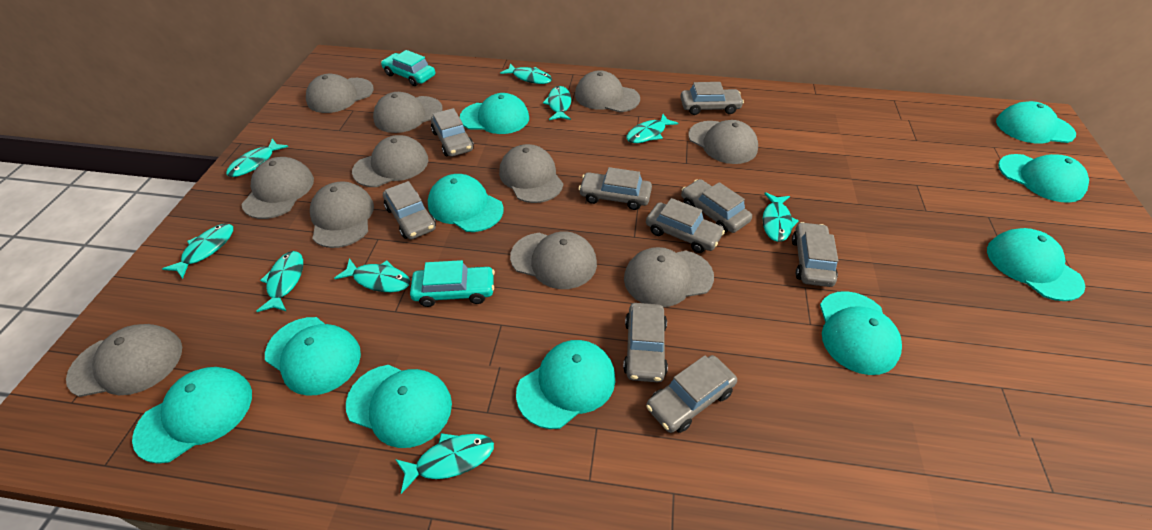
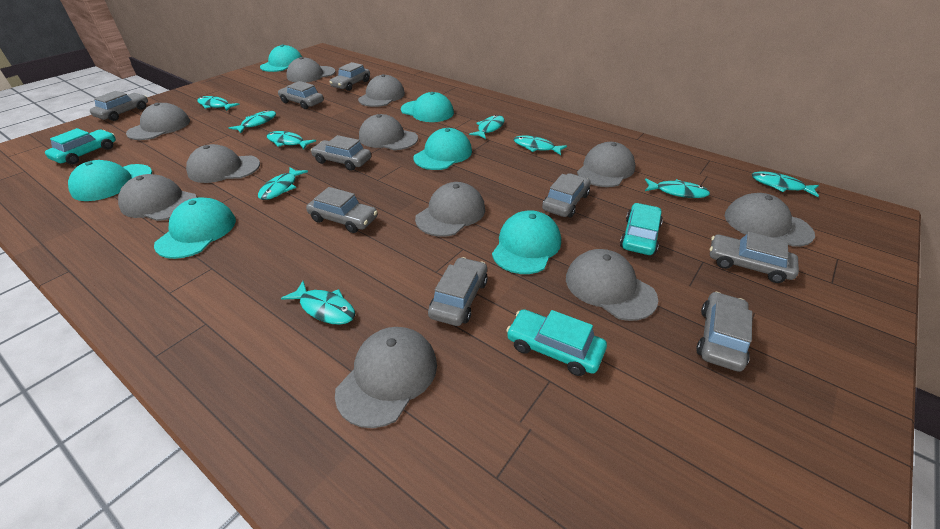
turquoise cap: [132,367,252,464] [265,317,361,396] [346,365,452,448] [428,174,504,232] [460,93,529,134] [516,340,615,429] [820,291,902,375] [987,228,1085,301] [996,101,1076,144] [998,154,1089,203] = 10 -> [68,160,152,201] [154,197,236,259] [260,44,302,72] [401,92,454,122] [413,128,472,170] [492,210,561,274] = 6
turquoise car: [381,50,435,86] [410,260,495,307] = 2 -> [45,128,116,164] [506,309,607,376] [620,203,663,255] = 3

